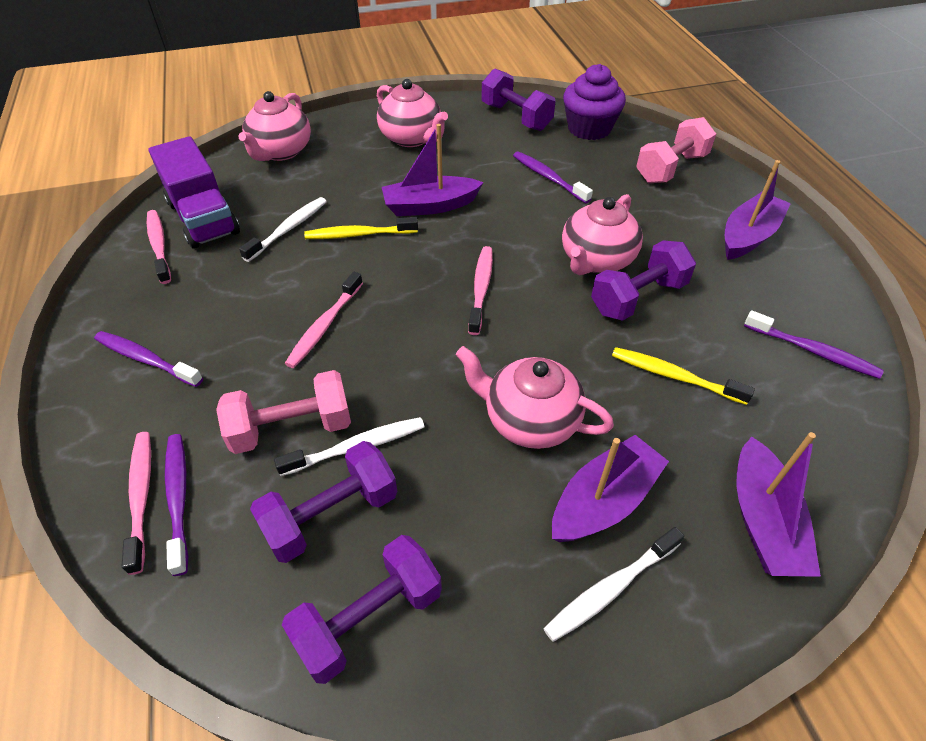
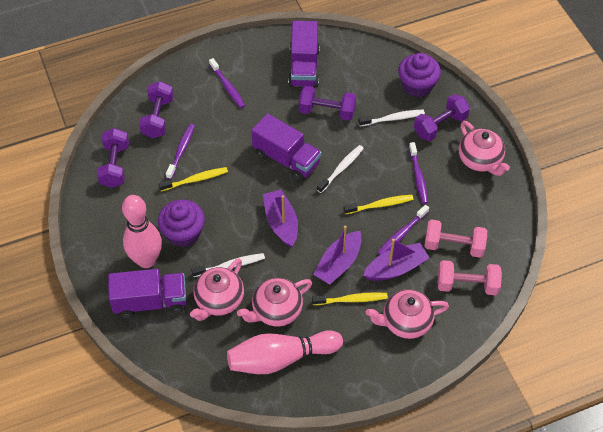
pink bowling pin: none = 0 -> [122,195,162,268] [227,330,343,374] = 2
pink toothbrush: [122,432,151,575] [147,210,171,284] [285,272,363,368] [468,246,493,335] = 4 -> none = 0
purple boat: [382,124,484,216] [552,435,669,542] [725,160,791,260] [736,432,821,577] = 4 -> [263,190,298,247] [313,226,362,285] [363,239,429,281] = 3
purple cupcake: [563,64,626,140] = 1 -> [158,200,205,247] [398,53,441,97] = 2
purple truck: [148,136,240,249] = 1 -> [108,269,187,319] [251,114,321,181] [288,21,320,88] = 3
yellow toothbrush: [304,217,418,239] [612,347,755,405] = 2 -> [158,167,228,191] [312,292,388,305] [344,195,414,214] = 3

